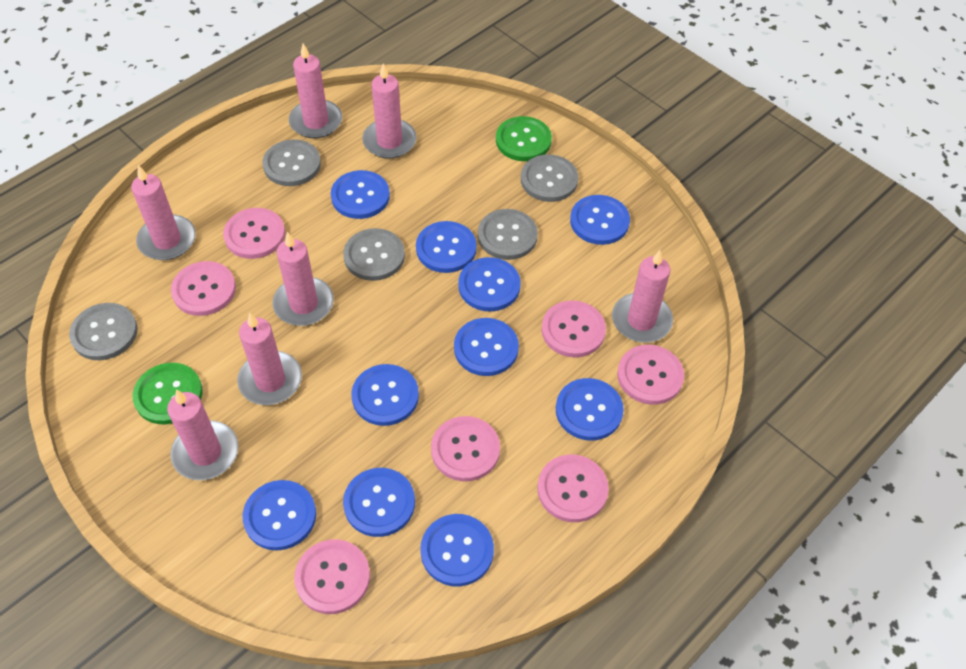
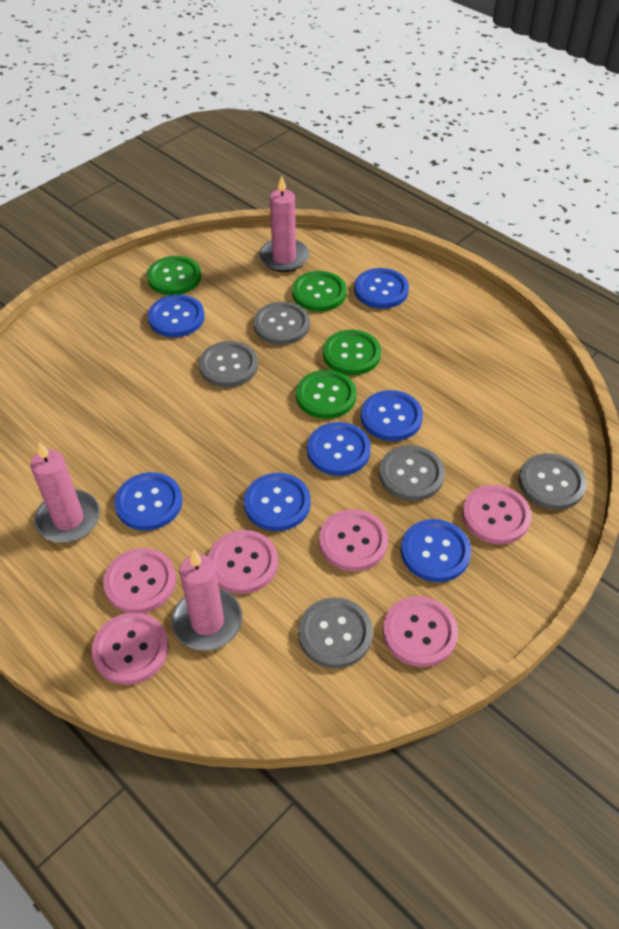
blue button: [243,480,316,551] [331,170,390,219] [343,468,415,537] [351,364,419,426] [416,221,477,273] [420,514,494,586] [454,318,519,376] [458,257,521,312] [556,378,624,440] [570,195,630,245] = 10 -> [114,472,182,531] [148,295,205,337] [244,473,311,531] [307,422,371,476] [354,268,409,309] [361,390,423,441] [401,519,471,582] = 7
green button: [133,363,203,424] [496,116,552,161] = 2 -> [147,256,201,295] [292,271,347,312] [296,370,357,419] [323,330,381,375] = 4
pink button: [171,261,236,316] [223,208,285,259] [294,539,370,614] [431,416,500,481] [537,454,609,522] [542,300,606,358] [617,345,684,405] = 7 -> [92,612,169,685] [103,548,176,613] [208,530,278,594] [319,509,388,571] [383,596,458,667] [462,485,531,544] = 6
pink candle: [131,165,196,260] [167,390,238,480] [237,313,302,405] [272,232,334,326] [289,43,342,139] [362,63,416,159] [612,250,673,343] = 7 -> [30,442,100,543] [171,550,242,651] [259,175,309,272] = 3

